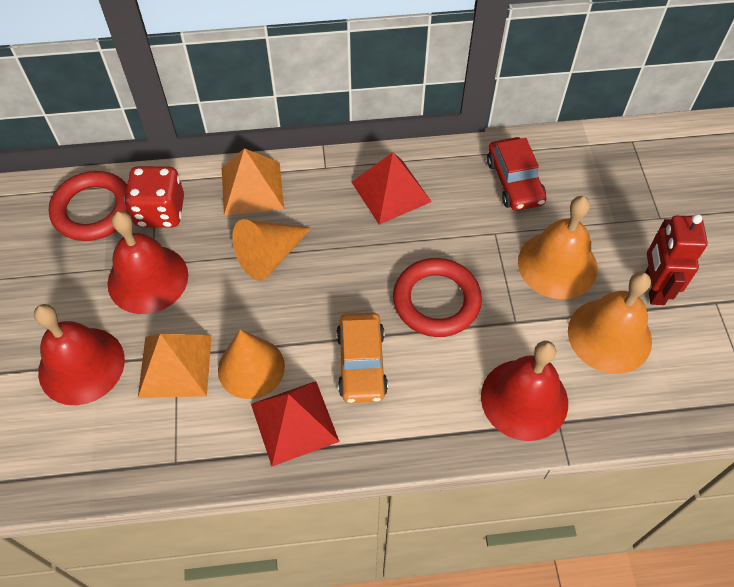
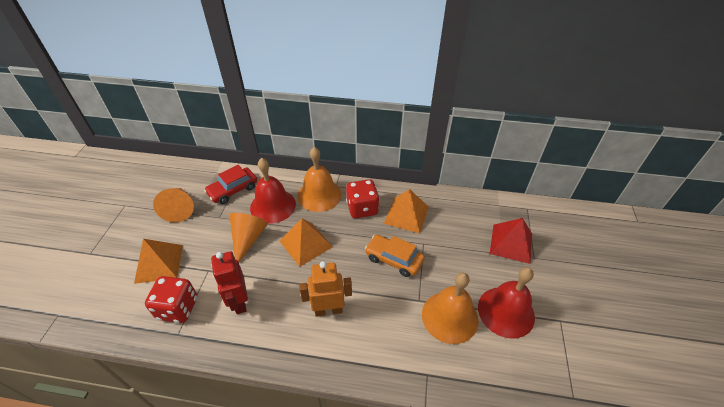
orange pyramid: [138,334,212,398] [222,148,284,215] = 2 -> [134,239,183,284] [280,219,333,267] [384,189,429,234] = 3
orange robot: none = 0 -> [299,261,352,317] = 1
red bell: [34,304,125,405] [107,211,188,314] [481,341,568,441] = 3 -> [250,158,296,224] [478,267,535,339] = 2
red dice: [124,166,184,228] = 1 -> [145,276,197,323] [346,179,379,218] = 2
red pyramid: [251,381,340,466] [351,152,431,225] = 2 -> [490,218,532,264] = 1
red ring: [49,171,130,241] [393,258,482,337] = 2 -> none = 0

